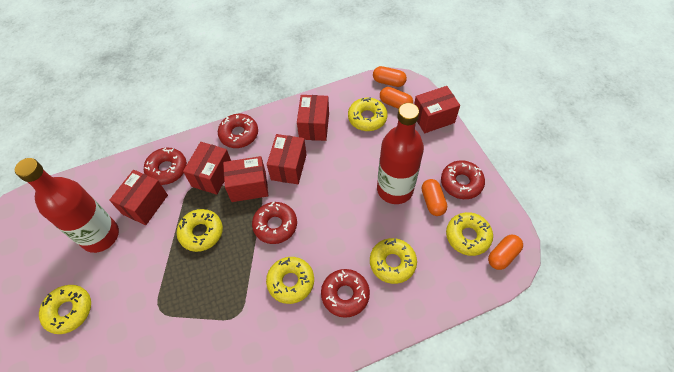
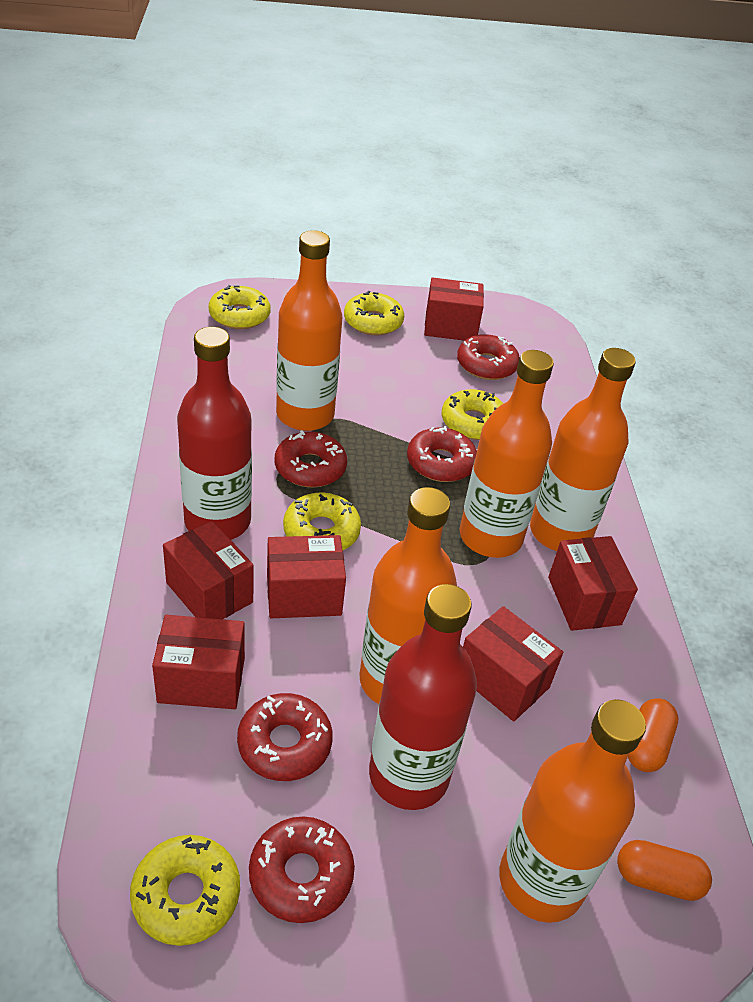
orange bottle: none = 0 -> [276,230,342,431] [359,487,457,704] [460,350,554,558] [499,699,646,923] [530,348,636,551] = 5
orange capsule: [373,66,407,87] [380,87,413,109] [422,179,447,216] [488,235,523,270] = 4 -> [617,840,712,901] [628,698,678,772] = 2
yellow donut: [39,285,91,334] [176,209,223,252] [266,257,314,304] [348,97,387,131] [370,238,417,284] [446,212,493,256] = 6 -> [130,835,240,946] [209,285,270,329] [283,493,361,550] [344,291,404,336] [442,389,504,440] = 5

